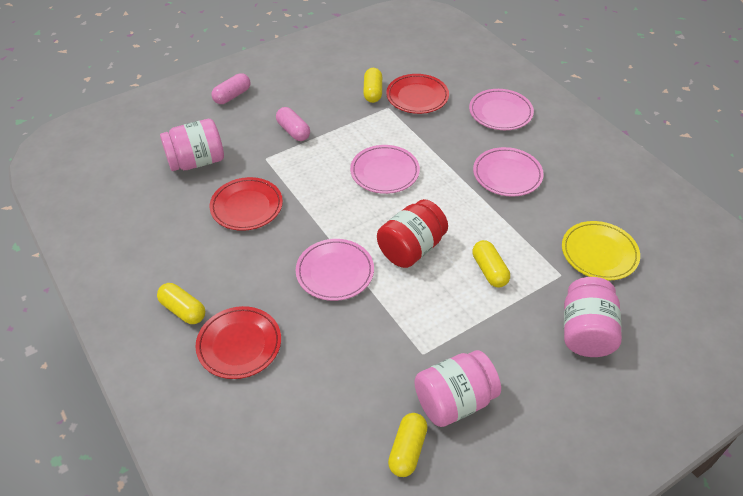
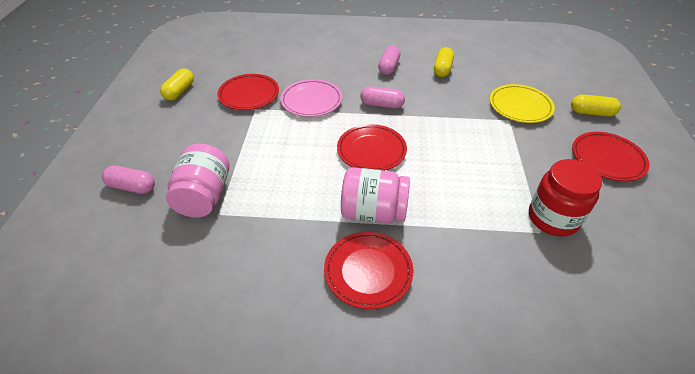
pink capsule: [211,73,250,104] [276,107,310,141] = 2 -> [102,166,155,194] [360,86,405,109] [378,45,400,75] = 3
pink jar: [160,119,224,171] [414,350,501,427] [564,277,622,357] = 3 -> [166,143,229,218] [341,167,410,223] = 2
pink plate: [296,239,374,301] [350,145,420,194] [469,89,534,130] [473,147,544,197] = 4 -> [280,79,342,117] = 1
red plate: [196,306,281,379] [210,177,283,231] [386,74,449,114] = 3 -> [217,74,279,110] [324,232,413,309] [337,124,407,171] [572,132,650,181] = 4
yellow capsule: [157,283,205,324] [363,68,382,103] [388,413,428,477] [472,240,510,287] = 4 -> [160,68,194,101] [434,47,454,77] [571,94,621,117] = 3

